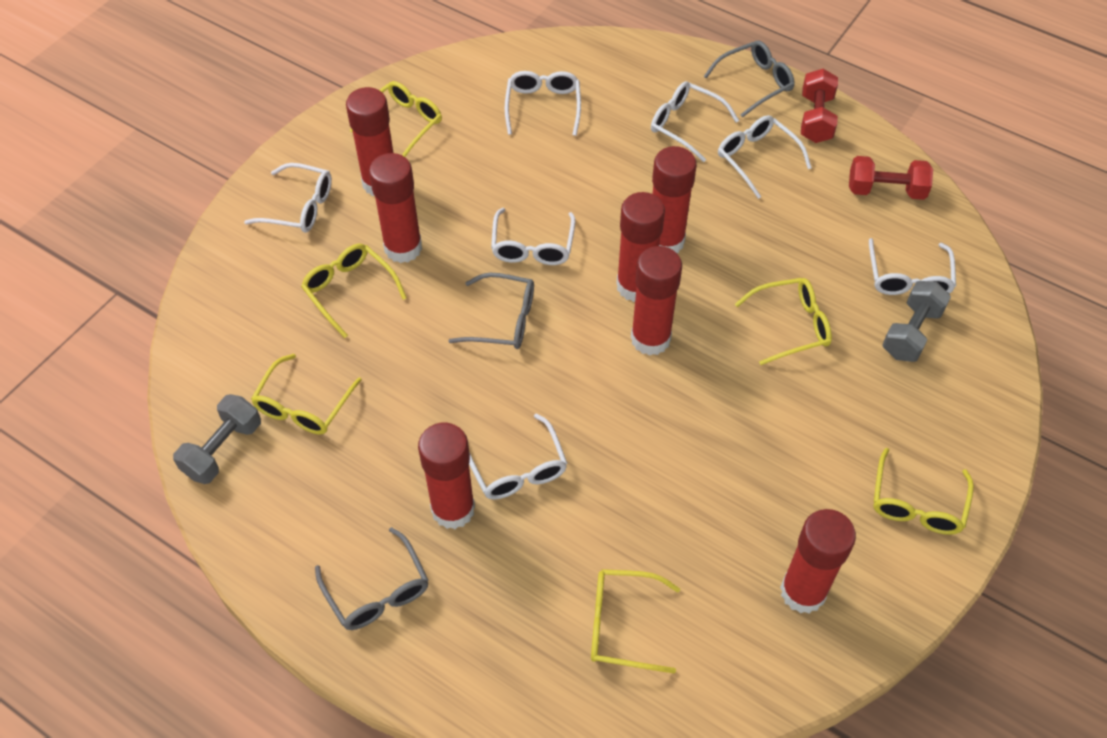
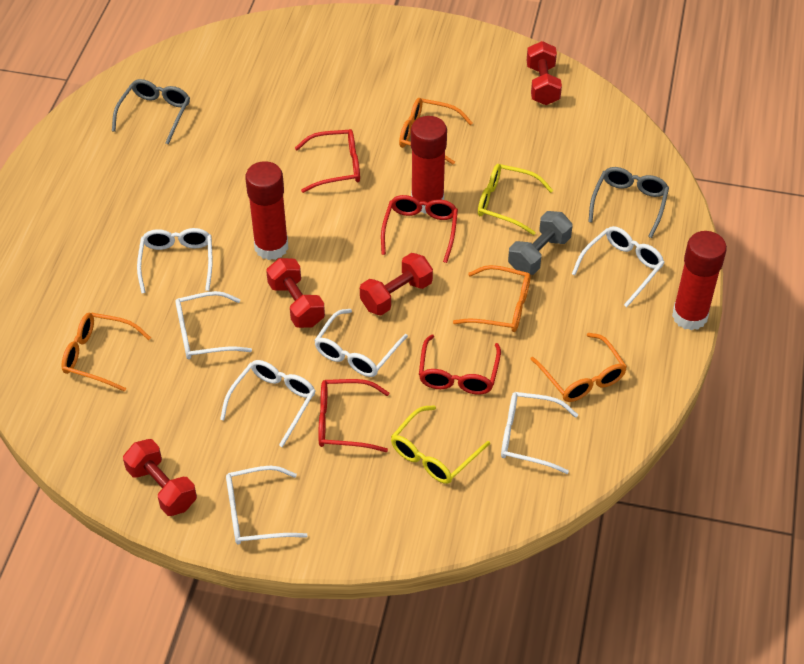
grey dumbbell: [173,394,261,484] [882,281,951,362] = 2 -> [508,211,573,275] = 1
grey glasses: [315,527,428,630] [448,273,534,349] [704,41,795,117] = 3 -> [112,79,190,145] [588,167,669,238] = 2
orange glasses: none = 0 -> [61,312,151,392] [399,98,473,165] [453,265,531,332] [530,333,627,402] = 4
red dumbbell: [801,69,838,143] [849,156,933,200] = 2 -> [123,439,197,516] [266,258,325,328] [360,253,433,315] [527,41,562,105] = 4
red glasses: none = 0 -> [295,129,360,193] [318,379,389,452] [381,195,458,263] [419,334,501,395] = 4
red glue stick: [346,87,394,196] [369,153,422,263] [418,423,475,529] [616,192,665,302] [631,246,682,356] [652,146,697,253] [780,509,856,614] = 7 -> [245,161,288,260] [411,116,447,214] [672,231,727,331] = 3
yellow glasses: [251,354,362,435] [301,244,407,338] [350,81,442,157] [591,569,680,674] [735,278,832,365] [873,448,974,535] = 6 -> [391,405,490,484] [478,164,553,235] = 2

